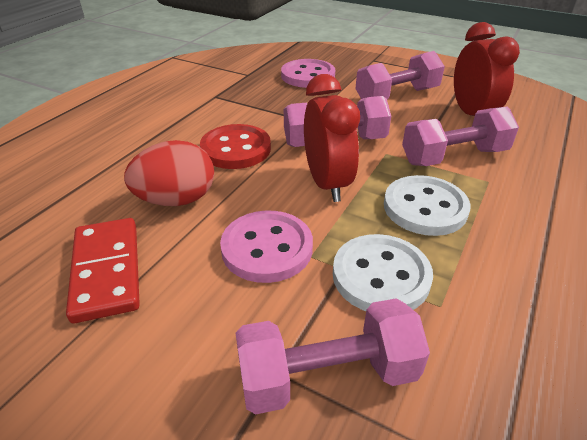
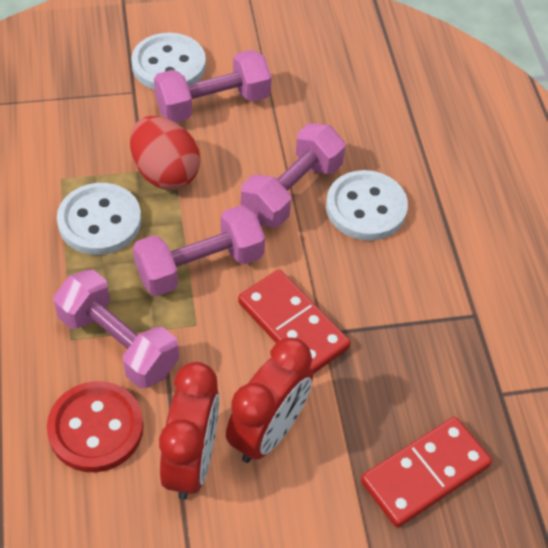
pink button: [220,211,313,283] [281,59,335,88] = 2 -> none = 0
red domino: [66,218,140,323] = 1 -> [238,270,351,374] [361,417,492,527] = 2
white button: [333,234,433,311] [384,175,471,236] = 2 -> [57,183,141,255] [131,33,206,90] [326,170,408,241] = 3

